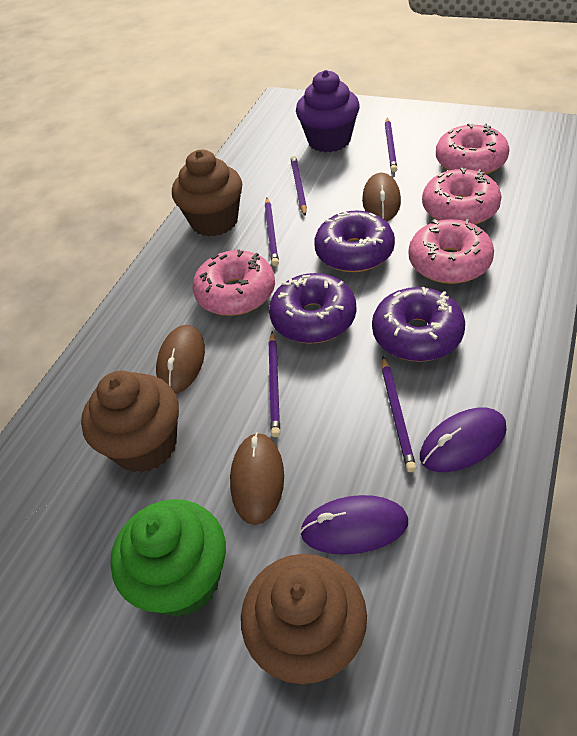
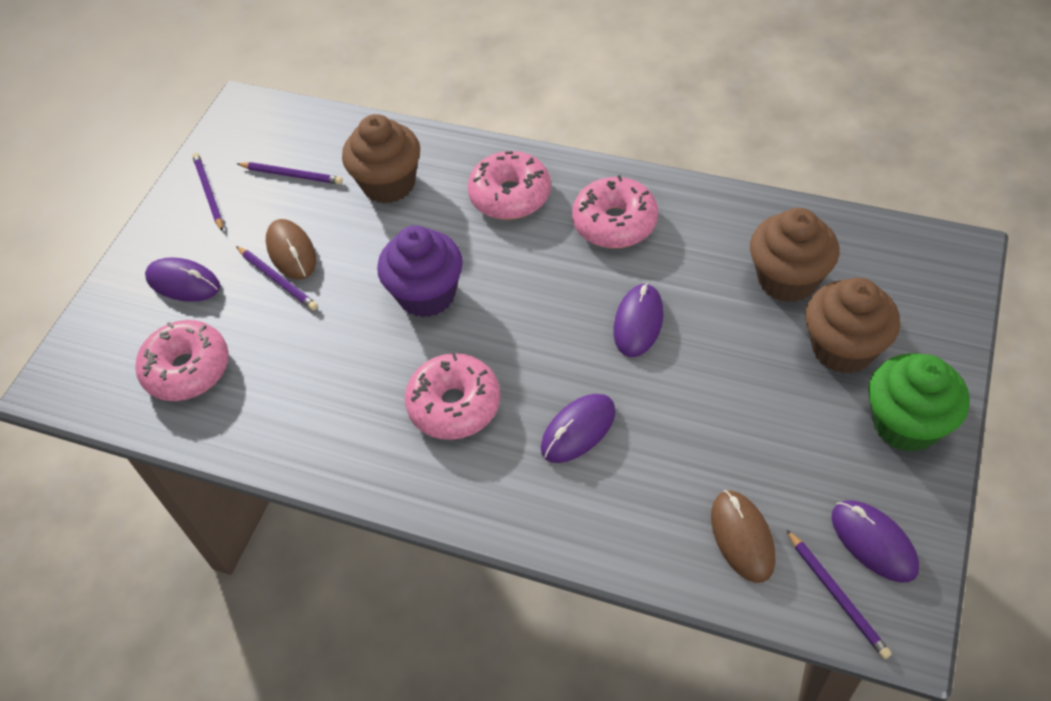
brown mouse: [156,325,205,394] [230,432,284,525] [362,173,401,221] = 3 -> [266,219,316,280] [711,490,775,583] = 2
purple donut: [269,273,356,344] [314,211,395,272] [372,287,465,362] = 3 -> none = 0
purple mouse: [300,495,408,555] [420,408,507,472] = 2 -> [145,257,220,302] [541,394,616,463] [614,283,664,357] [831,500,919,582] = 4
purple pencil: [265,198,279,266] [268,331,280,437] [291,156,307,216] [382,357,416,472] [385,118,397,172] = 5 -> [192,153,223,232] [236,246,318,310] [237,162,343,184] [786,529,892,659] = 4

